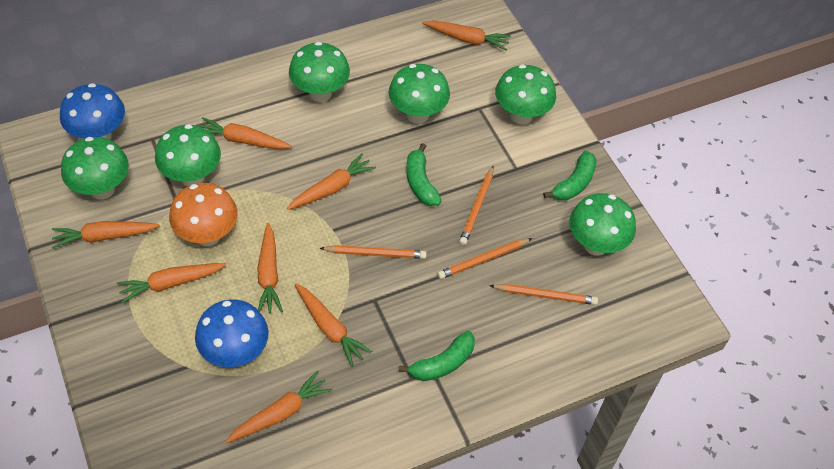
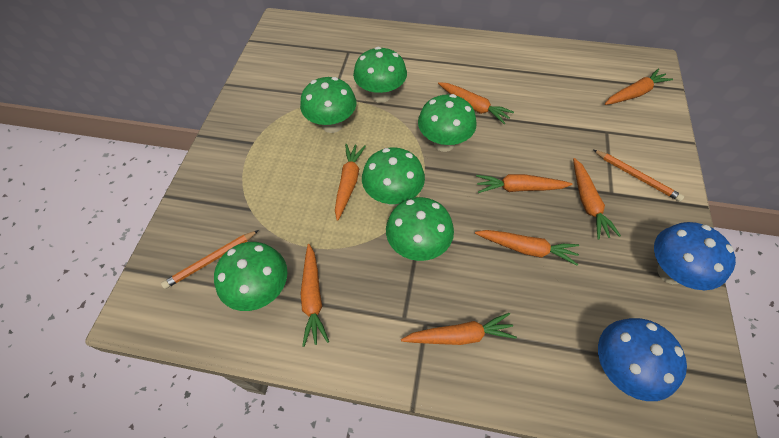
green banana: [399,331,475,381] [406,143,441,206] [543,150,597,200] = 3 -> none = 0
orange mushroom: [169,183,238,246] = 1 -> none = 0
orange pencil: [320,245,427,259] [437,238,532,279] [459,165,494,245] [489,284,598,305] = 4 -> [161,230,259,289] [593,150,684,202] = 2

